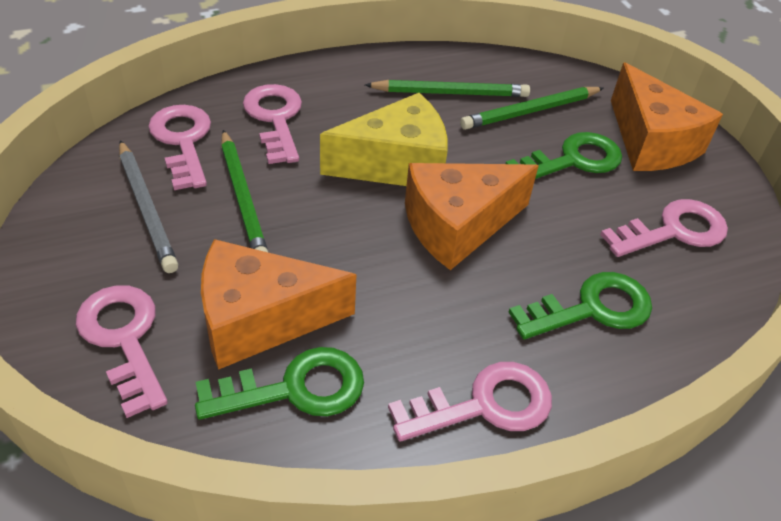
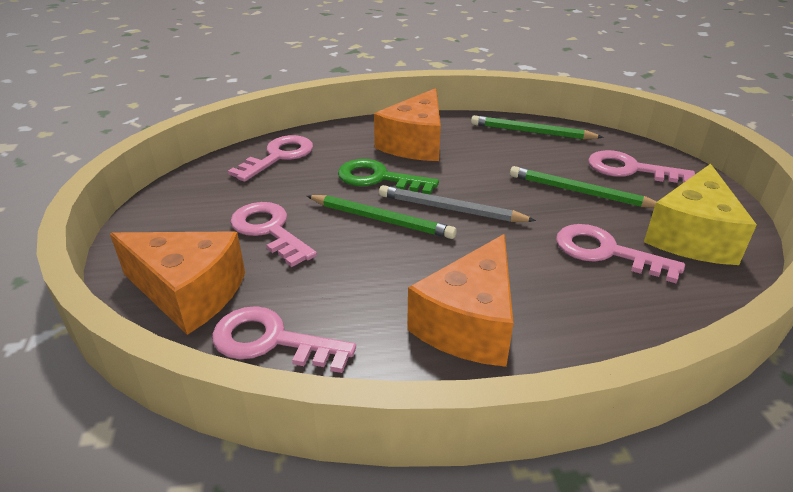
green key: [195,347,364,420] [506,132,622,179] [509,272,652,339] = 3 -> [338,159,439,195] = 1

